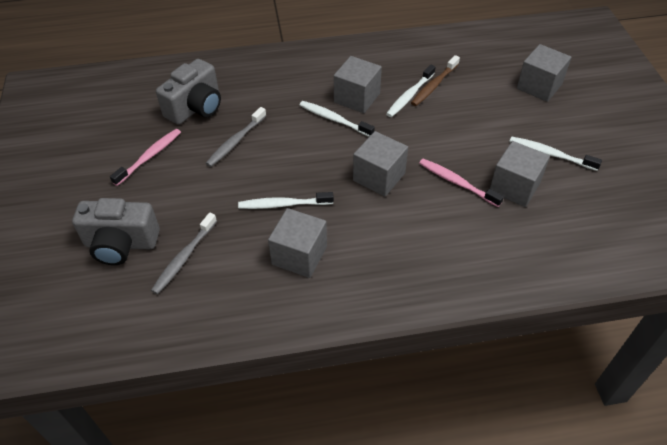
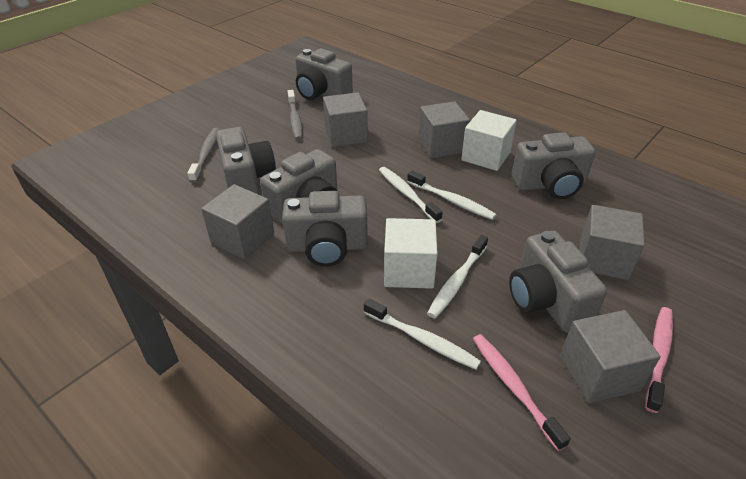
brown toothbrush: [411,55,460,106] = 1 -> none = 0
grey camera: [72,198,160,265] [156,59,221,125] = 2 -> [216,127,276,195] [260,149,337,224] [282,191,368,267] [295,48,353,100] [509,231,607,332] [512,132,595,199] = 6
white cube: none = 0 -> [384,218,438,289] [461,110,517,171] = 2

